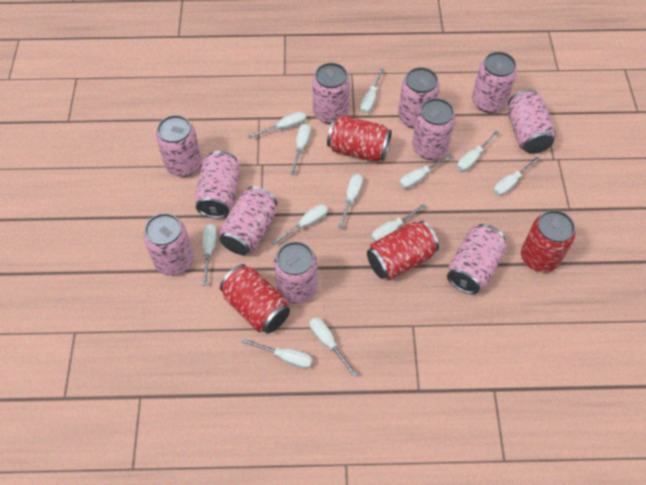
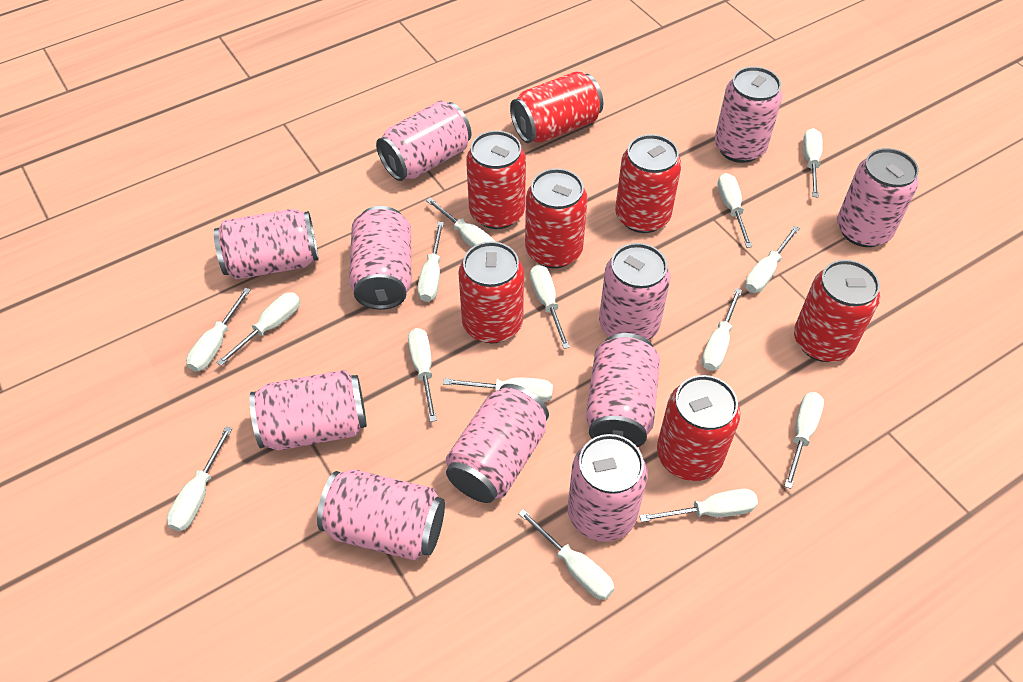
red can: [220,264,290,334] [327,115,392,162] [367,221,439,280] [521,210,575,273] = 4 -> [458,241,524,343] [466,131,526,229] [510,71,603,143] [525,168,588,268] [615,134,681,233] [657,375,740,481] [794,260,880,362] = 7
white screwdriver: [202,224,217,286] [242,339,313,369] [248,111,306,138] [272,204,328,245] [290,123,311,175] [310,317,358,377] [338,174,363,229] [360,68,384,114] [371,204,426,242] [399,153,452,189] [457,131,499,172] [493,157,540,196] = 12 -> [167,426,233,531] [186,288,251,372] [216,292,300,366] [408,328,437,422] [417,222,444,302] [426,197,495,248] [443,377,553,402] [518,509,614,600] [530,265,570,349] [639,489,758,522] [702,288,742,371] [718,173,752,248] [745,226,800,293] [784,392,824,489] [803,128,823,197] = 15

